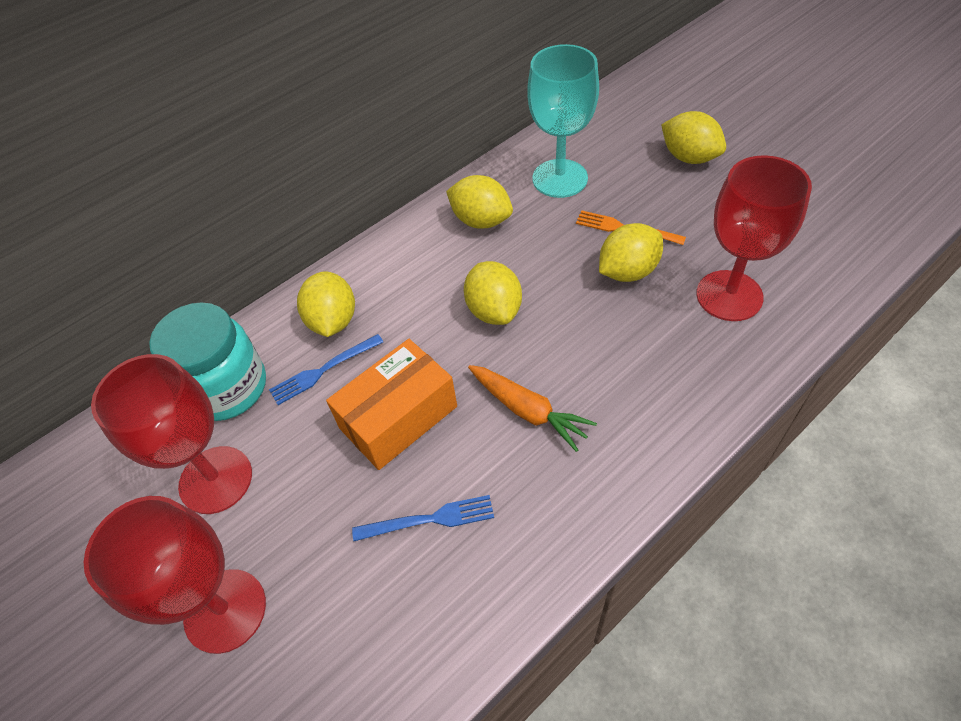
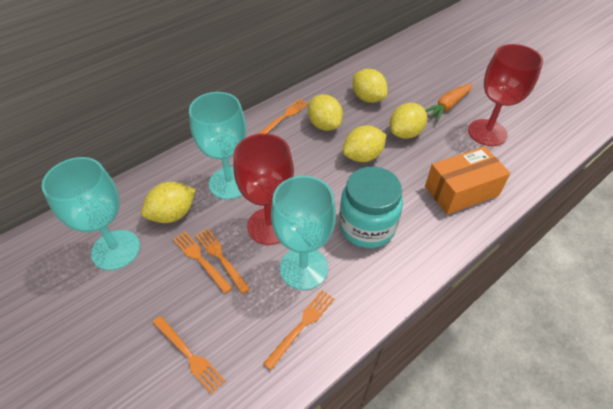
blue fork: [269,334,383,405] [352,495,494,541] = 2 -> none = 0
orange fork: [576,210,686,245] = 1 -> [153,316,225,394] [173,231,232,294] [195,228,250,294] [258,99,308,134] [263,290,334,370] = 5
red goblet: [84,496,266,654] [91,354,252,514] [696,155,812,321] = 3 -> [233,133,294,245] [468,44,543,146] = 2
turquoise goblet: [528,44,599,198] = 1 -> [42,157,140,270] [189,92,246,200] [271,176,336,290] = 3

